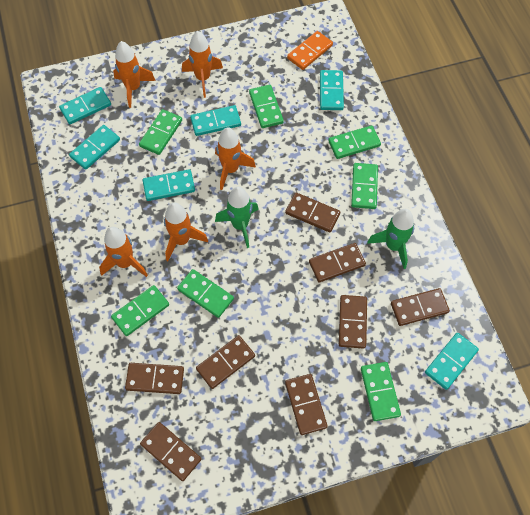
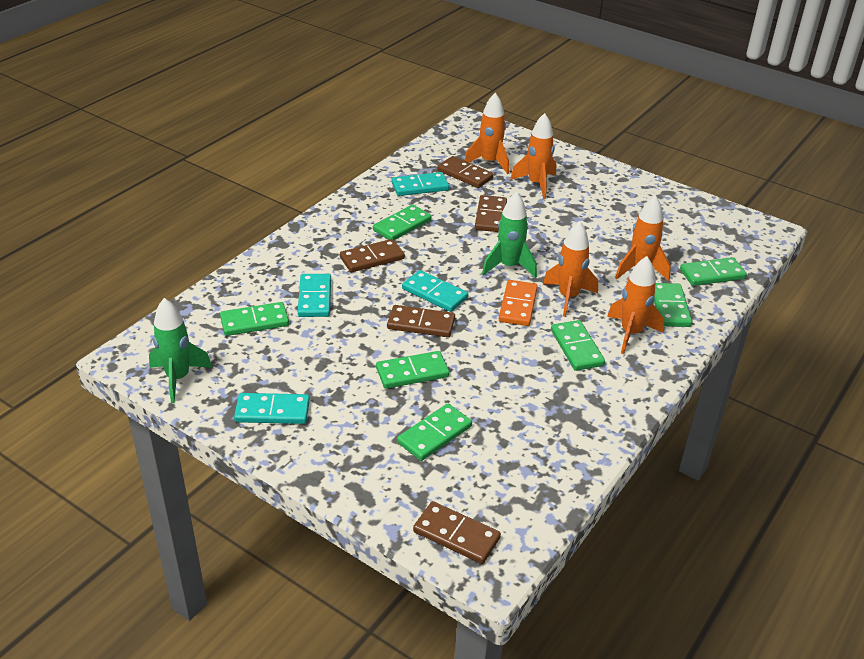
brown domino: [125,363,184,394] [140,422,201,481] [196,335,255,389] [285,193,340,232] [285,374,328,435] [309,243,366,282] [339,295,367,349] [391,288,450,326] = 8 -> [340,239,405,272] [387,305,455,337] [413,501,501,564] [437,156,494,188] [475,195,507,232] = 5
turquoise domino: [59,87,111,124] [69,125,120,170] [143,169,195,201] [190,105,241,136] [320,70,344,110] [425,333,479,390] = 6 -> [234,393,310,424] [298,274,331,317] [392,172,449,196] [402,270,468,312] = 4

